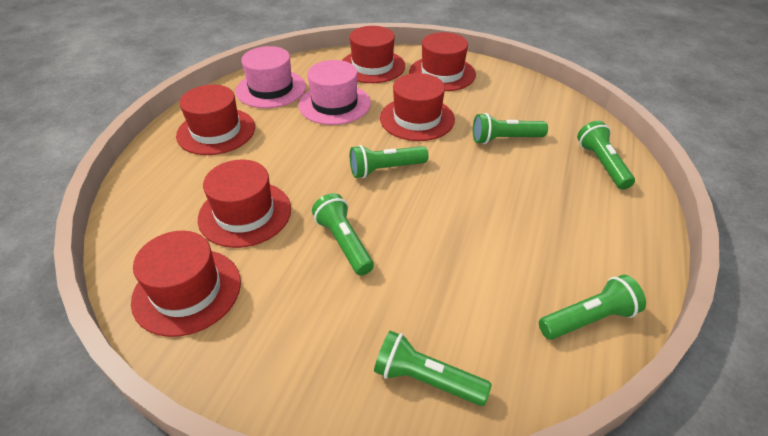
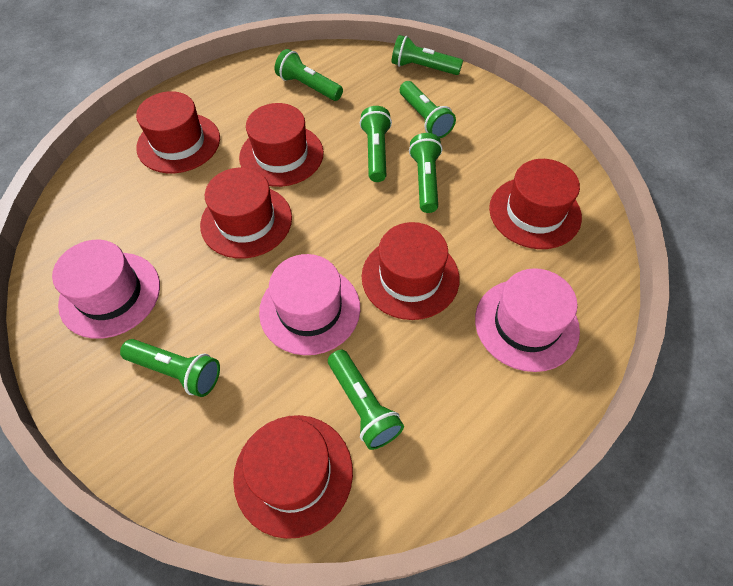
green flashlight: [312,193,374,276] [350,145,429,178] [374,331,492,406] [473,113,548,144] [539,275,646,340] [577,121,635,190] = 6 -> [120,339,220,397] [275,49,343,101] [328,350,404,450] [360,106,392,182] [392,35,463,75] [400,81,456,138] [409,133,443,213] = 7
pink hat: [236,46,306,108] [298,60,371,125] = 2 -> [52,240,160,339] [259,254,360,355] [475,268,580,372] = 3

